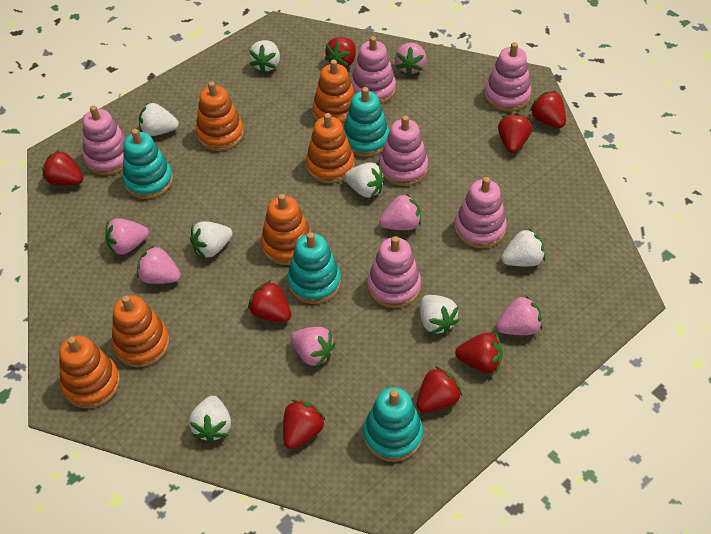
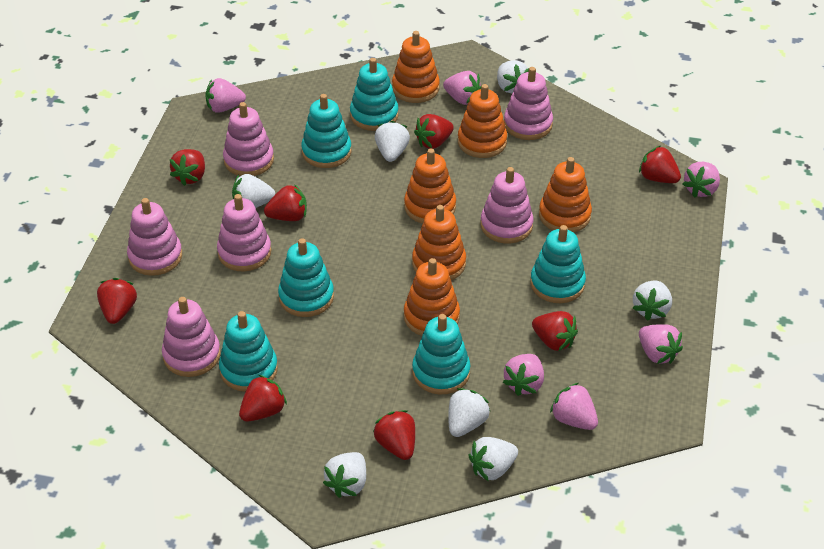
turquoise stacking toy: [122,129,173,199] [287,232,341,304] [343,87,389,157] [363,387,423,462] = 4 -> [219,311,278,392] [278,238,334,317] [301,94,352,168] [350,58,399,131] [412,314,471,394] [530,225,586,303] = 6

